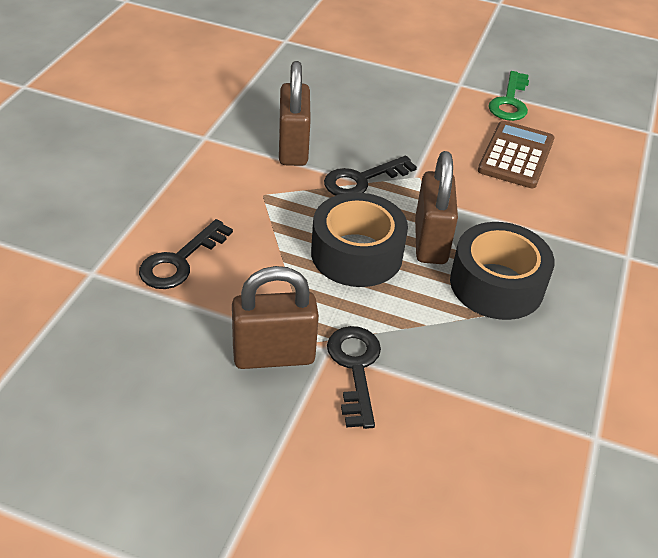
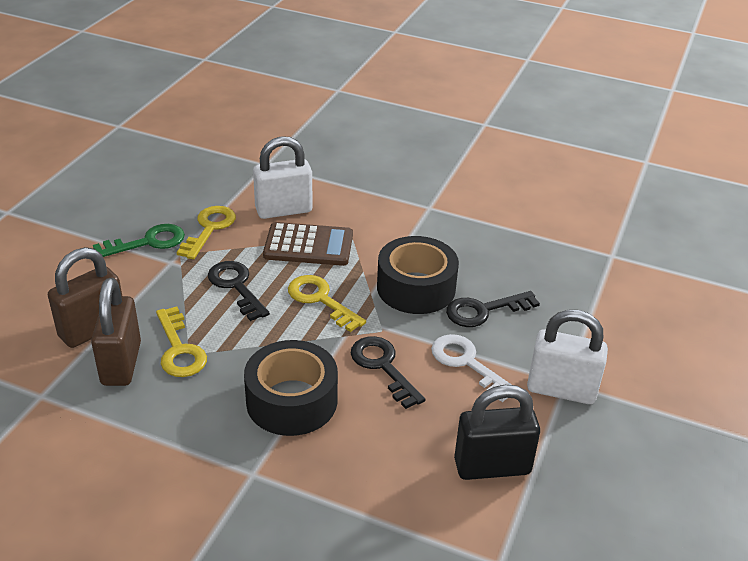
black padlock: none = 0 -> [454,385,540,480] = 1
brown padlock: [232,266,319,369] [279,61,311,166] [415,151,458,264] = 3 -> [48,247,122,348] [91,278,141,386] = 2
white key: none = 0 -> [431,334,512,402] = 1
white padlock: none = 0 -> [253,136,313,219] [527,309,608,404] = 2
yellow key: none = 0 -> [156,307,207,377] [177,206,236,259] [288,275,366,332] = 3

